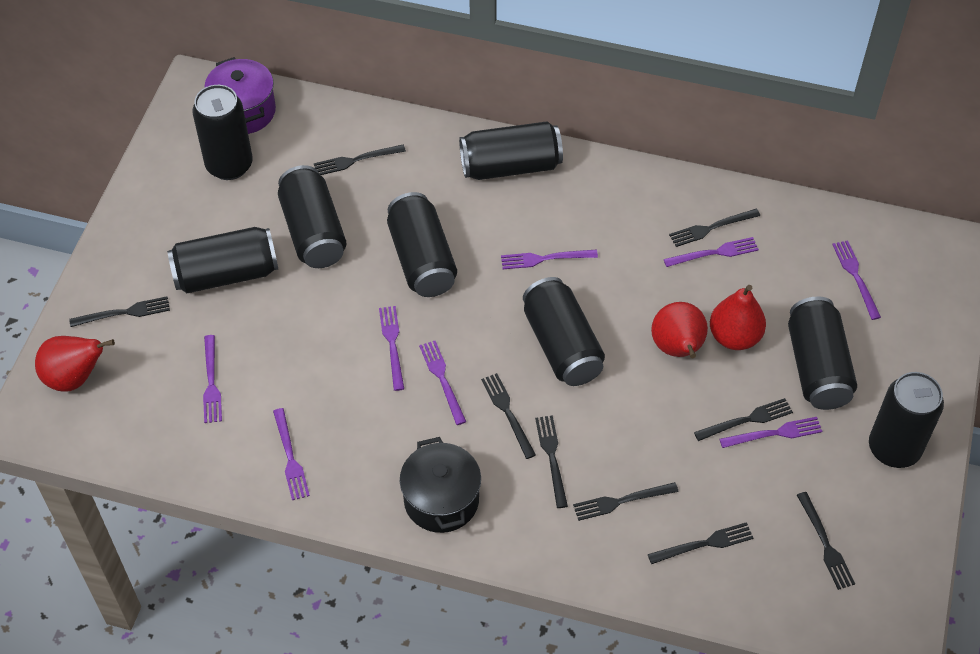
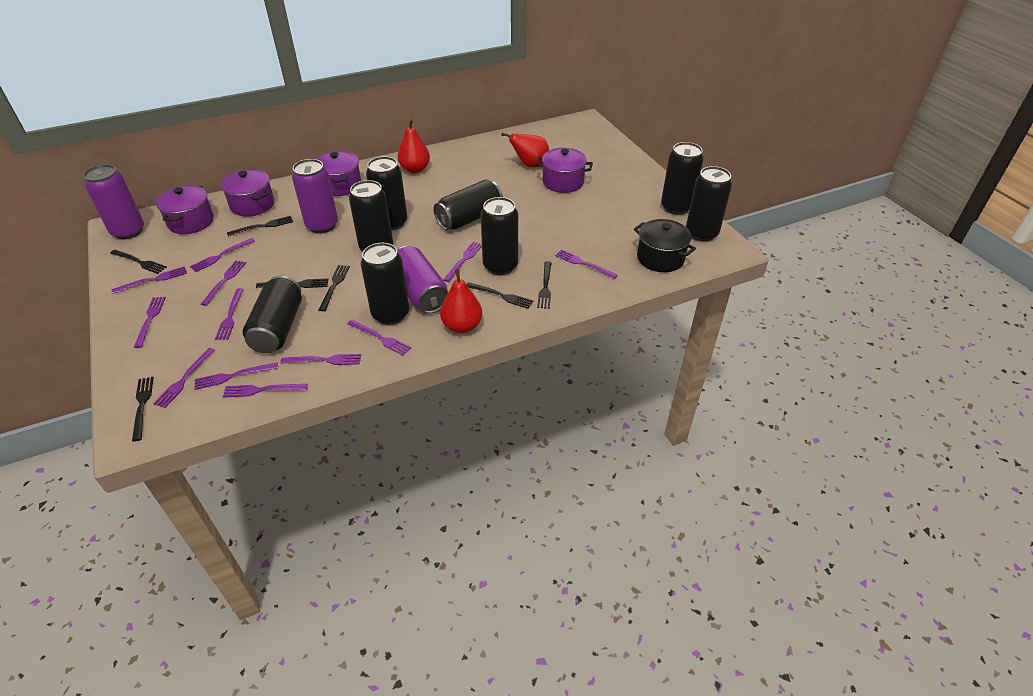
black fork: [69,296,170,327] [314,144,406,175] [481,373,536,459] [535,415,568,508] [573,482,679,521] [648,522,754,564] [669,209,760,247] [694,398,793,441] [797,492,855,590] = 9 -> [110,250,167,274] [132,377,154,442] [227,216,293,236] [256,278,329,288] [319,265,350,311] [466,282,533,309] [537,261,552,309] = 7
purple can: none = 0 -> [83,164,144,239] [292,159,338,233] [397,246,448,314] = 3
purple fork: [203,335,222,423] [273,408,310,500] [379,306,404,391] [419,341,466,425] [501,250,598,269] [664,237,759,267] [720,417,823,448] [832,240,881,320] = 8 -> [112,266,187,294] [134,297,166,348] [153,348,215,408] [190,238,255,272] [195,362,278,390] [201,261,246,306] [215,288,244,340] [223,384,308,398] [280,354,361,365] [347,320,411,356] [444,242,482,282] [555,250,618,279] = 12
purple pot: [204,57,276,134] = 1 -> [156,185,214,234] [221,169,274,217] [316,151,361,196] [536,148,593,193] = 4

